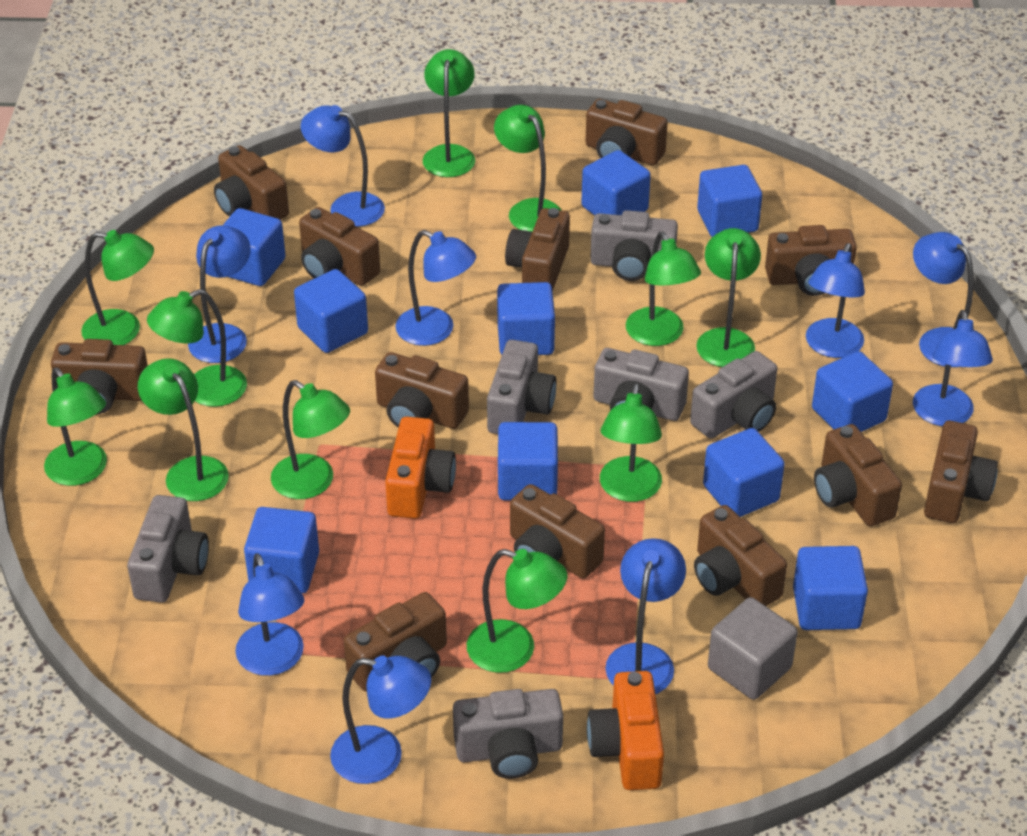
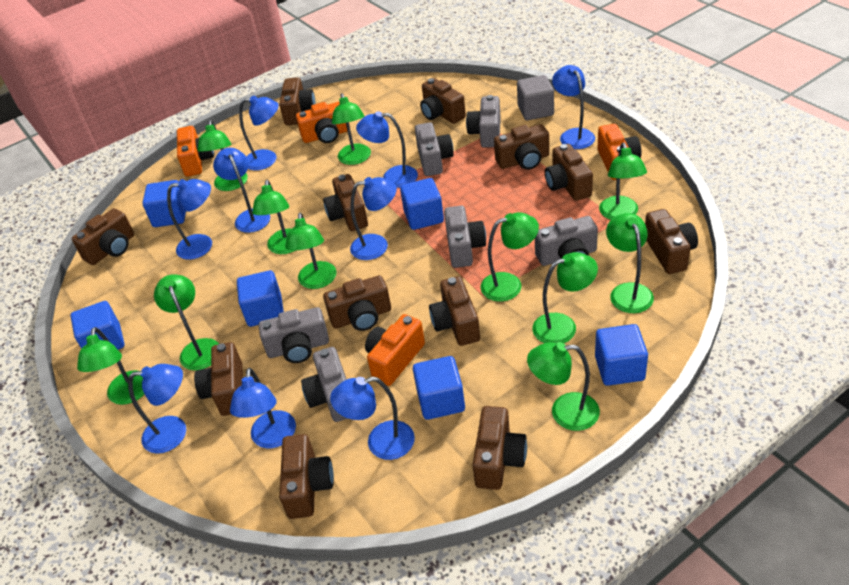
blue cube: [223,208,286,286] [244,507,319,593] [294,269,368,353] [497,282,555,355] [498,422,558,500] [581,150,651,215] [697,165,762,237] [703,428,785,517] [793,546,868,630] [812,351,893,432] = 10 -> [70,301,125,350] [142,180,186,227] [237,270,284,327] [400,178,444,230] [413,356,465,420] [595,324,648,386] = 6
orange camera: [385,417,456,519] [587,671,664,790] = 2 -> [177,126,214,177] [296,102,350,143] [365,314,425,386] [597,124,641,180] = 4

